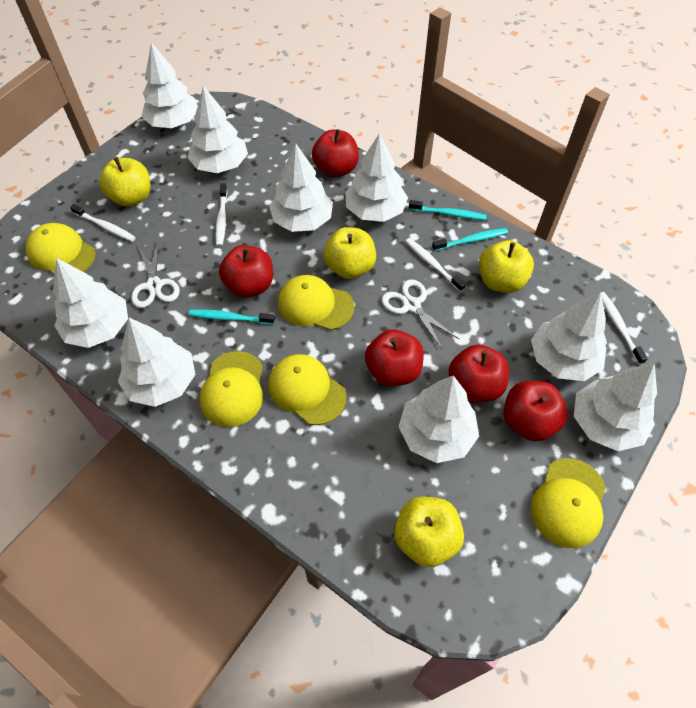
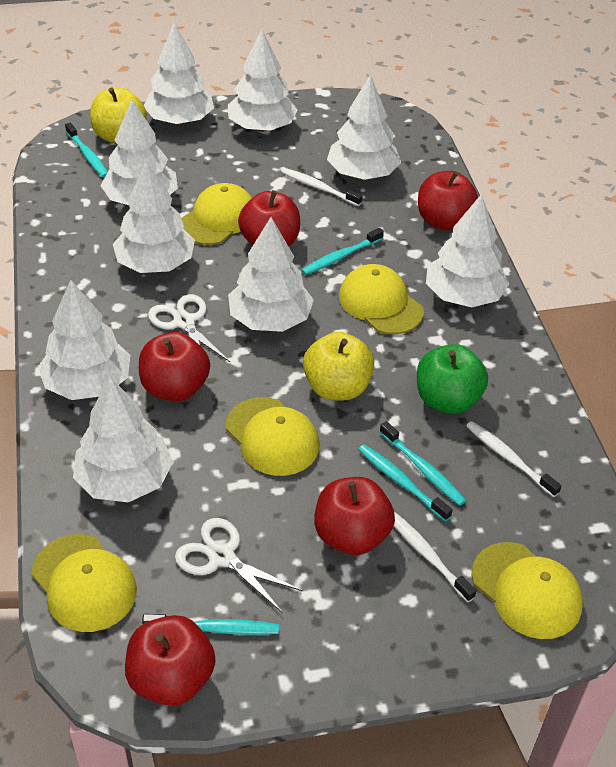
green apple: none = 0 -> [417,344,488,414] = 1
turquoise toothbrush: [189,309,275,325] [409,200,486,220] [432,228,508,251] = 3 -> [65,123,107,177] [142,614,279,635] [301,228,384,275] [358,444,453,521] [380,421,466,506] = 5
white toothbrush: [70,204,136,242] [216,184,227,247] [405,238,466,292] [601,292,648,365] = 4 -> [282,168,363,206] [394,512,476,602] [466,421,562,497] = 3
yellow apple: [99,157,150,207] [323,227,376,279] [394,497,464,567] [479,240,534,293] = 4 -> [90,87,147,143] [303,332,374,401] = 2

